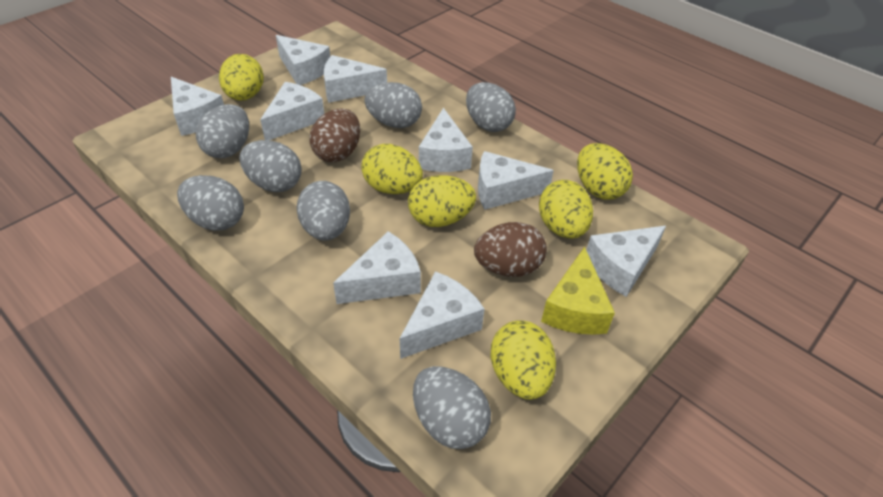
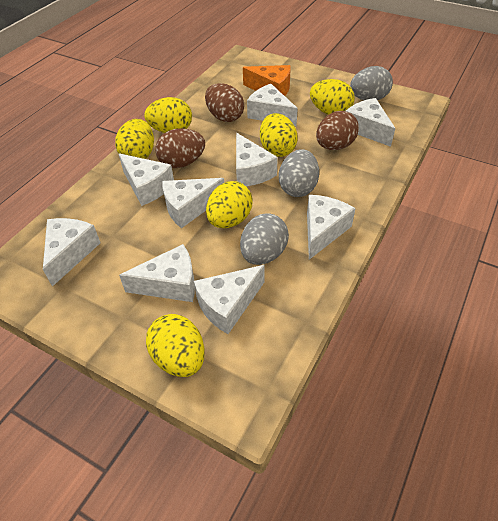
brown egg: [310,108,360,162] [474,222,547,277] = 2 -> [155,128,205,168] [205,83,244,122] [316,111,359,150] = 3
grey egg: [177,175,244,231] [196,104,249,158] [239,140,302,192] [297,181,350,241] [364,82,422,128] [413,366,491,449] [466,82,516,132] = 7 -> [240,213,289,265] [279,149,319,197] [350,66,393,100] = 3
orange cheese: none = 0 -> [243,65,291,96] = 1
yellow cheese: [541,247,615,335] = 1 -> none = 0

